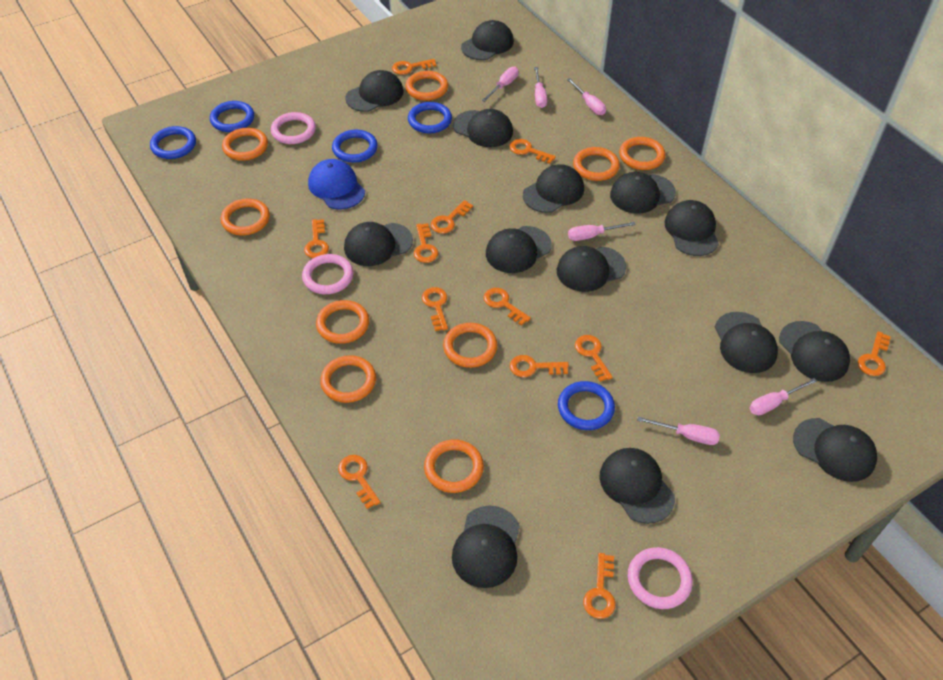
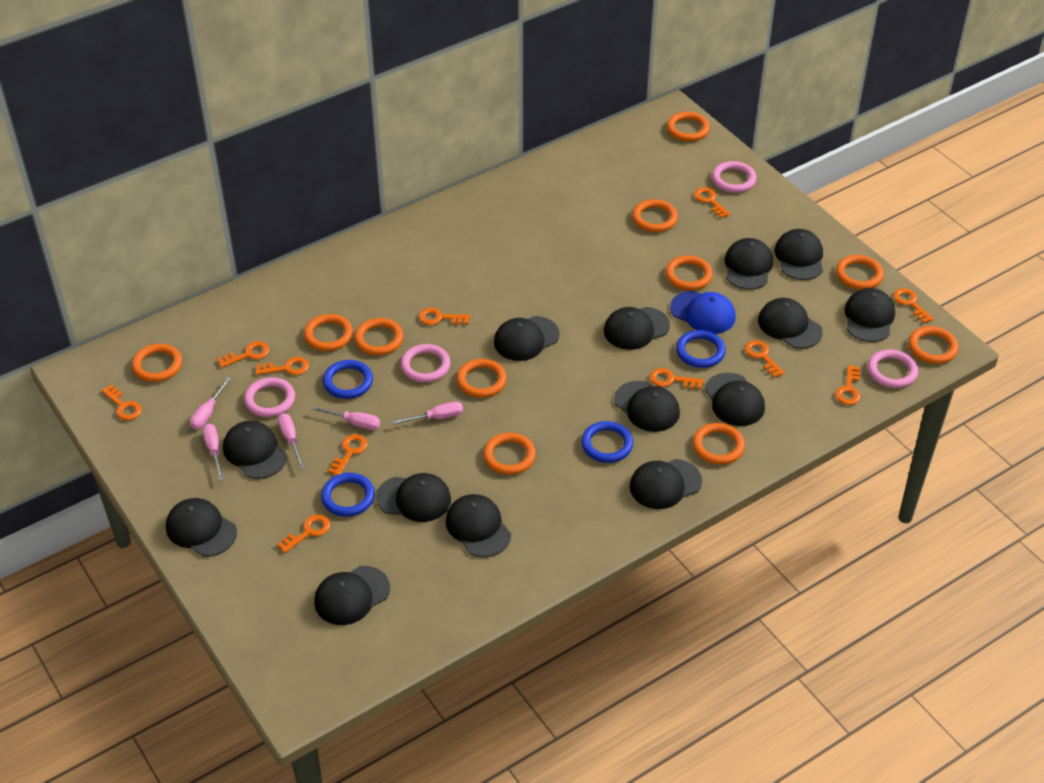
blue ring: [150,126,196,159] [210,101,254,132] [332,130,378,163] [408,102,452,133] [558,381,615,430] = 5 -> [321,473,375,517] [323,360,373,399] [581,421,633,463] [676,330,726,368] = 4
orange key: [304,219,329,258] [338,455,380,509] [392,59,437,75] [414,223,438,263] [422,287,448,331] [431,200,473,233] [483,288,531,326] [510,139,556,164] [510,355,569,377] [575,335,613,382] [583,553,615,619] [858,331,891,376] = 12 -> [101,385,142,420] [217,341,269,368] [256,357,309,375] [277,514,330,553] [328,434,368,475] [419,308,471,325] [650,368,704,389] [694,187,731,218] [745,340,785,378] [835,365,860,405] [893,288,934,323] = 11
orange ring: [221,198,270,235] [222,128,268,161] [316,300,369,344] [320,355,376,403] [405,71,448,101] [424,440,484,493] [443,323,497,368] [573,147,620,181] [619,137,665,170] = 9 -> [132,344,182,382] [304,314,353,351] [354,318,404,355] [457,359,507,398] [483,433,536,475] [632,199,678,232] [665,255,713,290] [667,112,710,141] [693,423,745,465] [836,255,884,289] [909,326,959,364] = 11
pink ring: [271,112,316,144] [302,254,353,294] [628,547,693,609] = 3 -> [244,377,295,417] [401,344,451,382] [712,161,756,193] [868,349,918,388] = 4
pink screwdriver: [482,67,519,102] [534,67,547,108] [567,78,606,115] [568,222,636,241] [637,417,720,445] [749,378,817,415] = 6 -> [190,377,231,429] [202,424,224,481] [278,413,305,468] [311,406,380,430] [392,402,463,424] = 5

